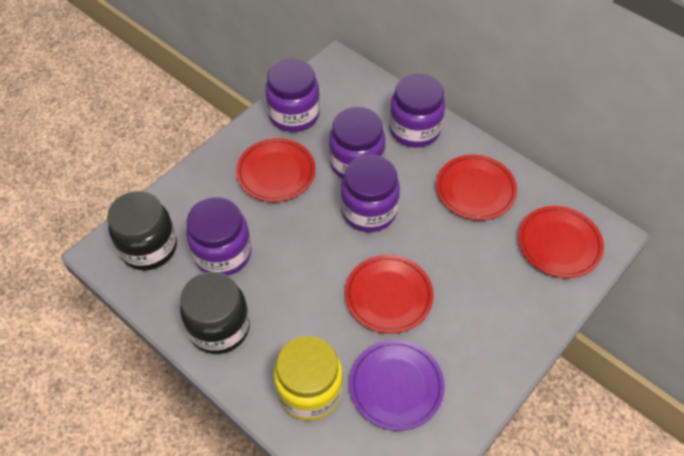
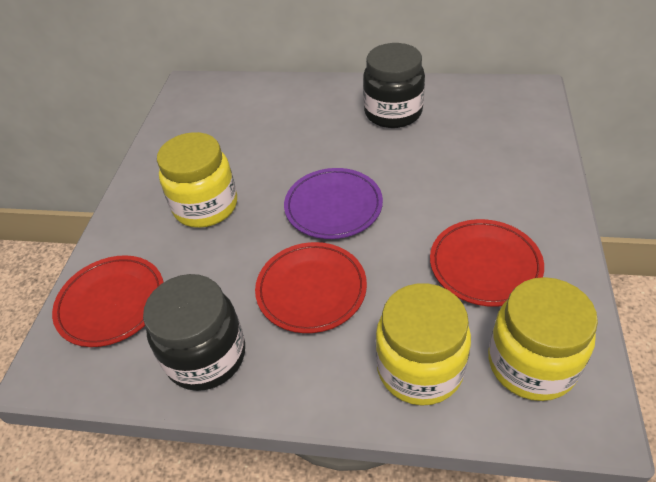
purple jar: [186,197,252,276] [265,59,320,132] [329,107,385,179] [341,154,400,232] [389,73,445,148] = 5 -> none = 0
red plate: [236,138,316,202] [345,255,433,334] [436,155,517,220] [518,206,604,278] = 4 -> [52,255,164,347] [255,242,367,333] [430,219,544,307] = 3
yellow jar: [274,336,343,421] = 1 -> [157,132,237,228] [376,283,471,406] [488,277,598,401] = 3

